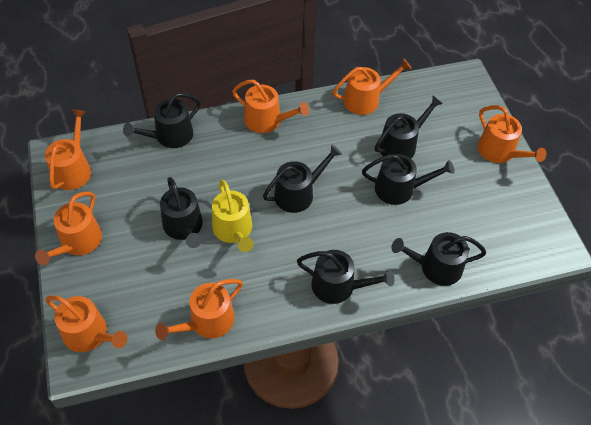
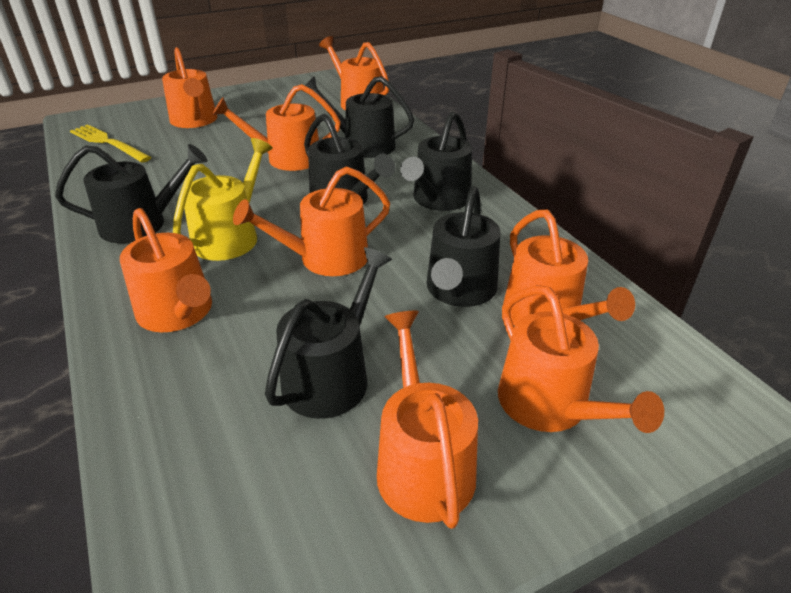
black watering can: [123,93,201,148] [160,177,203,248] [263,145,342,213] [297,250,395,304] [362,154,455,205] [375,96,443,158] [391,232,486,286] = 7 -> [55,144,208,243] [265,247,392,419] [304,114,395,205] [305,76,414,158] [400,111,472,211] [427,186,501,307] = 6
orange watering can: [35,192,102,265] [45,109,91,190] [45,295,128,352] [155,279,243,340] [232,80,309,133] [333,58,412,115] [478,105,546,163] = 7 -> [120,208,212,332] [162,47,217,128] [213,84,341,171] [233,166,390,276] [319,36,389,111] [377,311,478,529] [498,285,664,433] [503,210,635,326] = 8
yellow fork: none = 0 -> [70,124,152,163] = 1

